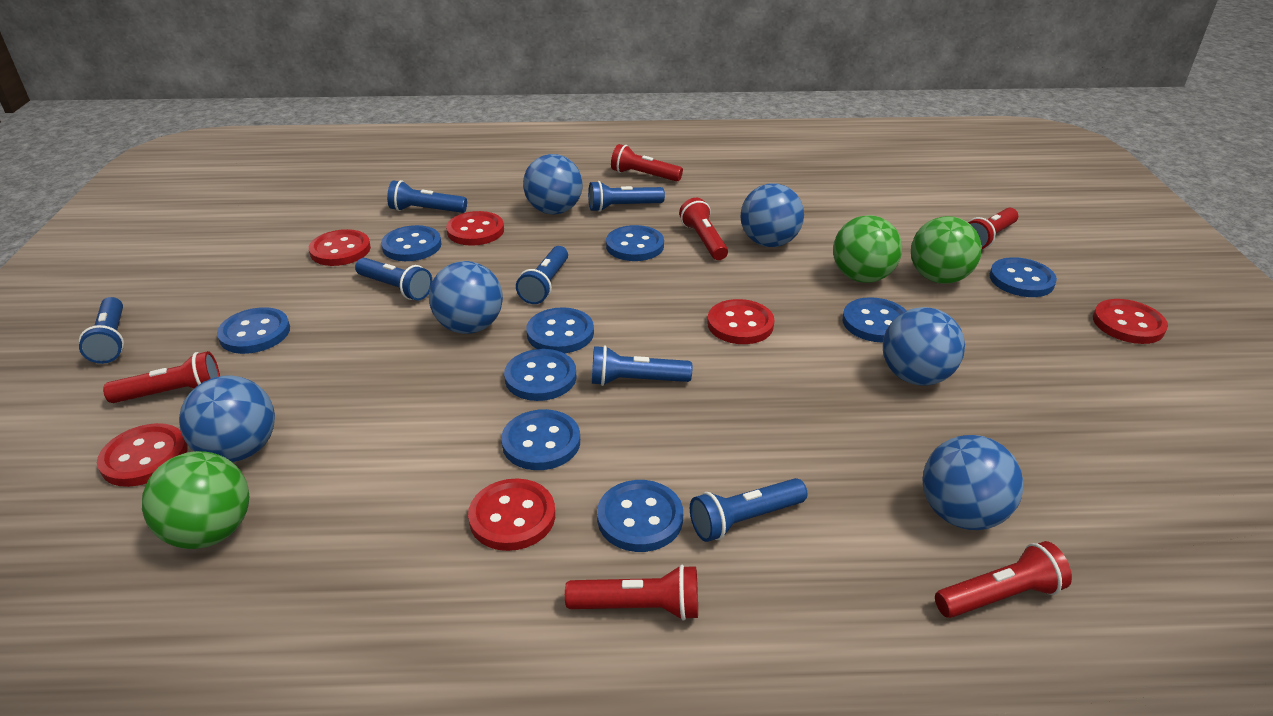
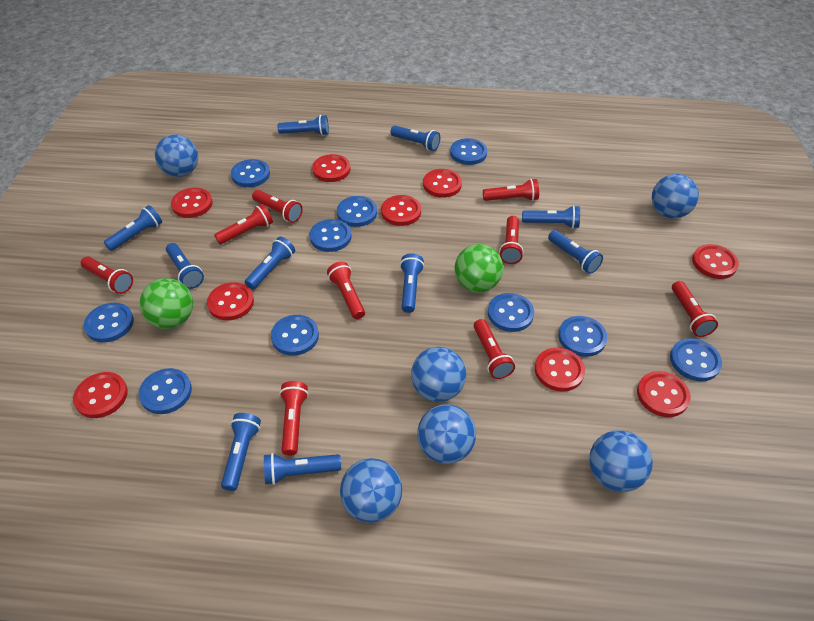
blue button: [217,307,290,354] [381,225,442,261] [501,409,580,470] [504,349,577,401] [526,307,594,353] [597,480,683,552] [606,225,664,261] [842,297,906,343] [989,257,1057,297] = 9 -> [84,303,134,343] [139,368,192,414] [231,159,270,187] [271,315,319,356] [309,219,352,252] [337,196,377,227] [450,138,487,165] [488,293,534,332] [558,316,607,357] [670,338,722,381] = 10
blue flashlight: [79,297,124,364] [355,258,433,301] [387,180,467,213] [516,246,568,304] [588,181,665,212] [592,345,692,386] [690,478,807,542] = 7 -> [104,205,162,251] [166,243,204,289] [221,413,261,491] [245,237,295,289] [264,453,341,485] [277,115,329,136] [390,126,440,151] [400,253,424,313] [522,205,580,229] [548,230,603,274] = 10
green ball: [142,451,250,549] [833,215,902,283] [911,216,982,284] = 3 -> [140,278,193,329] [455,244,503,292] = 2
red button: [97,423,188,487] [309,229,371,266] [446,211,504,246] [468,478,555,551] [708,299,775,344] [1093,299,1168,344] = 6 -> [73,372,128,418] [171,188,213,218] [207,282,254,320] [312,154,351,182] [381,195,421,226] [423,169,462,198] [535,348,585,392] [637,371,691,417] [692,244,739,279] = 9
red flashlight: [103,351,220,403] [565,565,698,621] [611,144,683,182] [679,198,728,260] [935,541,1072,618] [968,208,1018,249] = 6 -> [81,256,133,294] [214,204,273,244] [252,190,303,223] [280,381,308,455] [327,262,365,319] [474,319,515,379] [483,179,539,201] [499,216,524,264] [672,281,718,337] = 9

